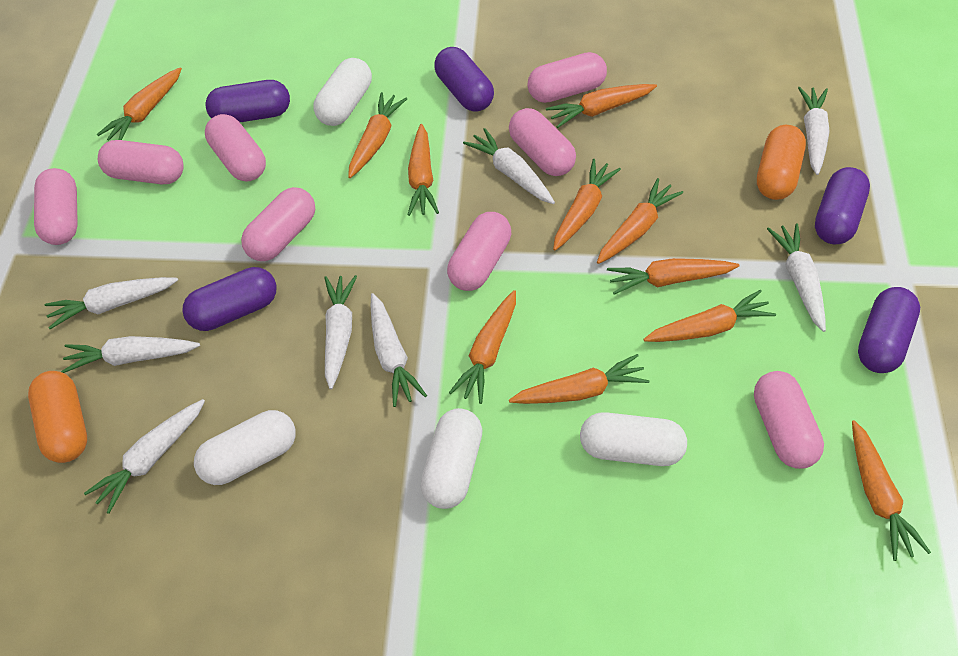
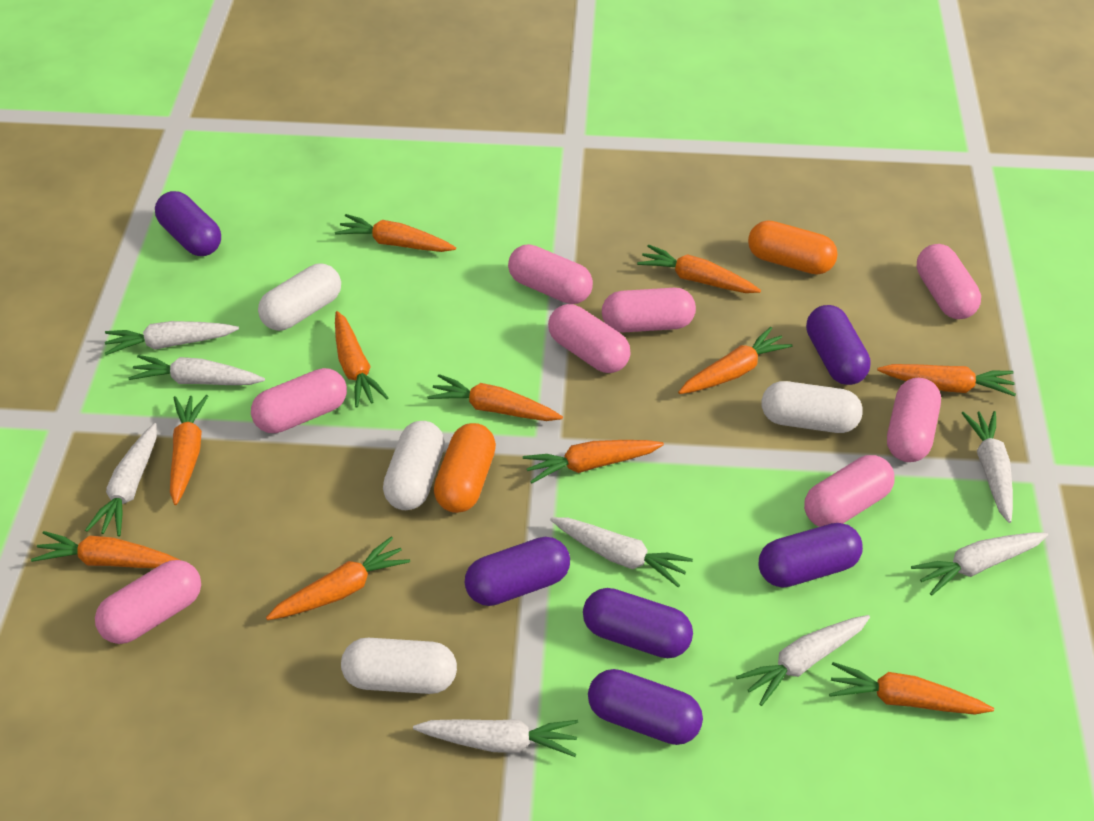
purple capsule: [182,267,277,331] [205,80,290,122] [434,47,494,111] [815,167,870,244] [858,287,920,373] = 5 -> [155,191,221,256] [465,537,570,606] [583,588,693,658] [588,669,703,745] [759,523,863,588] [806,305,871,385] = 6

